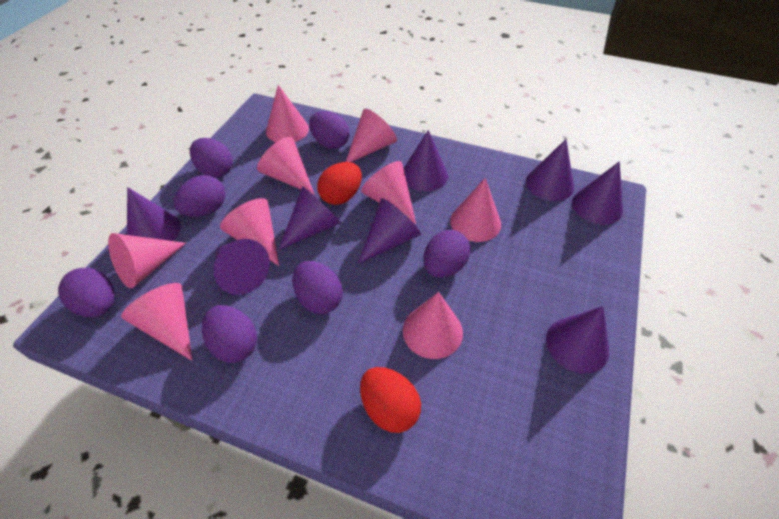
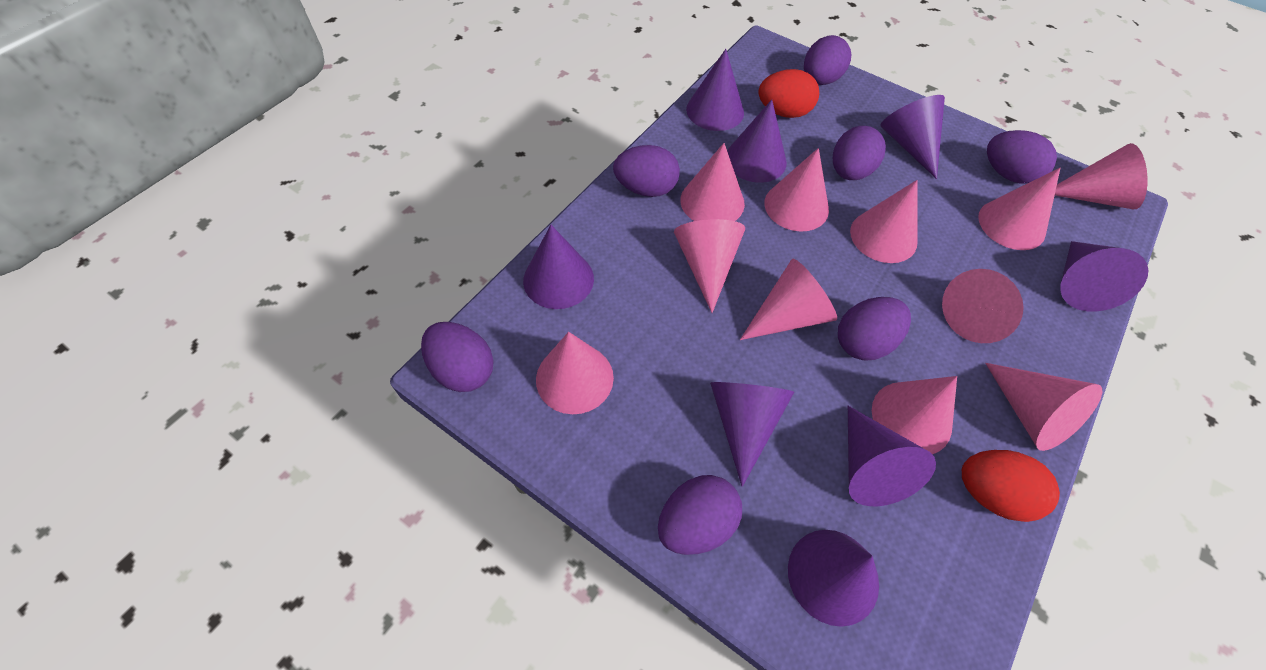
pink cone: [108,233,186,288] [121,283,193,361] [220,198,279,266] [257,137,315,195] [266,85,309,142] [346,109,397,162] [361,161,416,224] [403,292,463,359] [450,178,501,242] = 9 -> [536,332,614,414] [674,219,745,313] [680,143,745,221] [740,259,837,340] [764,148,829,232] [850,180,917,263] [872,376,957,454] [942,269,1024,343] [978,168,1060,250] [985,363,1102,451] [1055,143,1148,209] = 11

